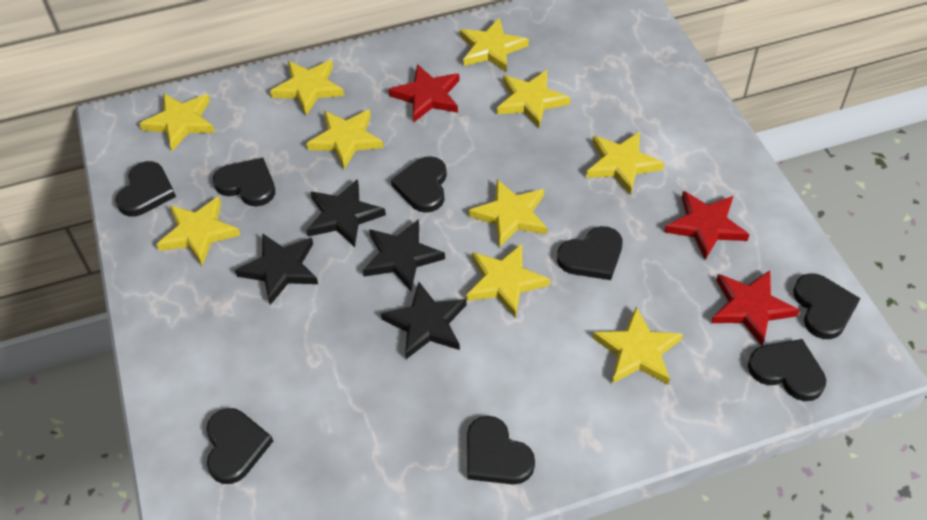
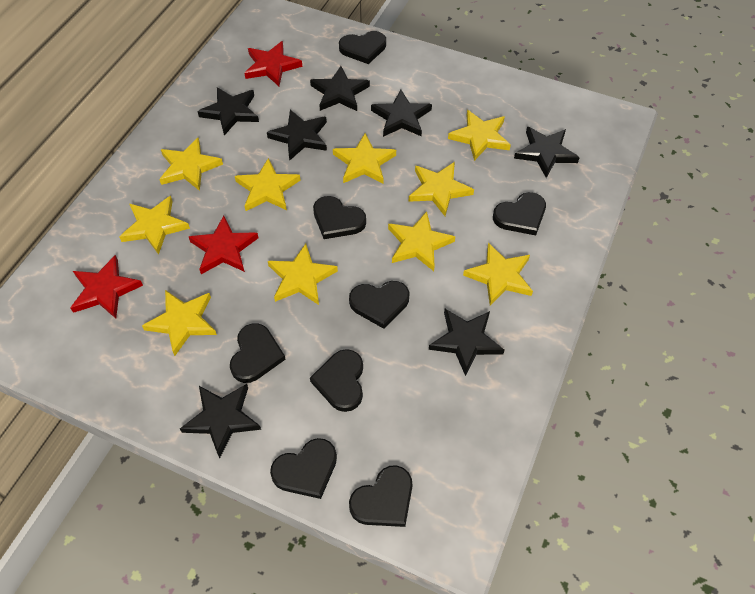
black star: [235,233,318,305] [306,179,386,247] [363,219,445,291] [381,282,467,359] = 4 -> [180,384,261,458] [197,87,259,136] [267,110,327,161] [310,66,370,111] [371,90,432,137] [429,309,505,376] [514,127,580,178] = 7

